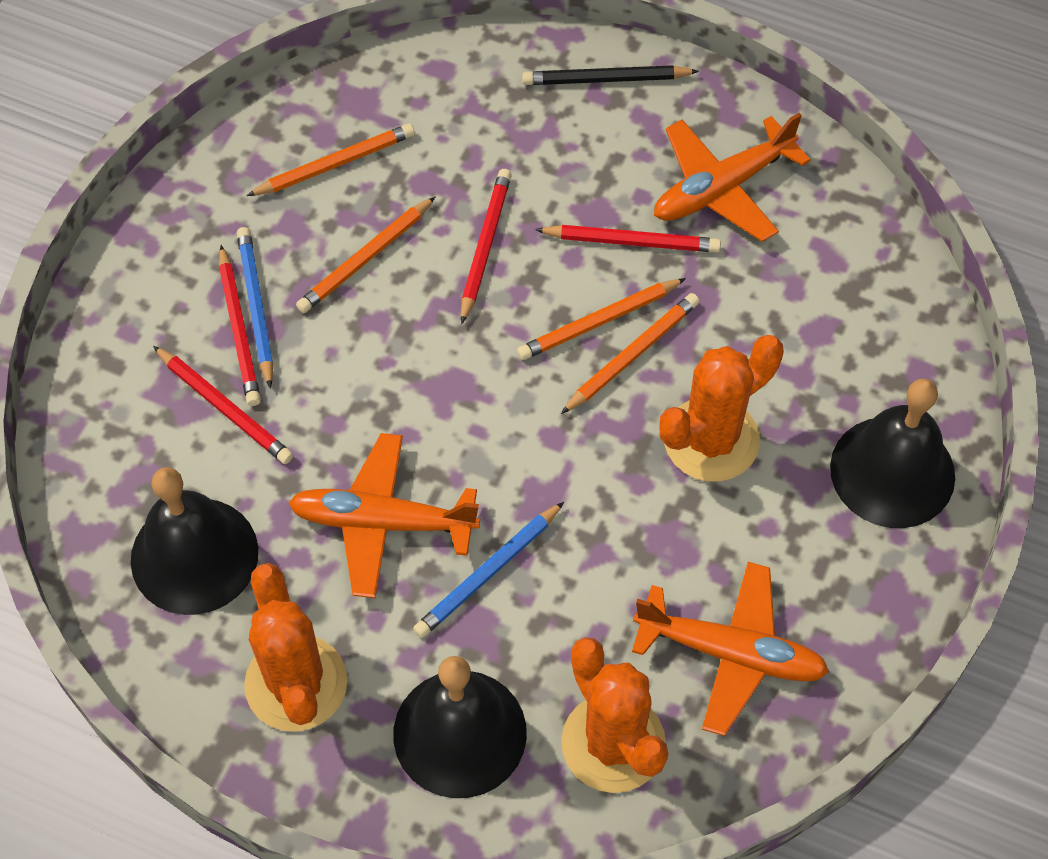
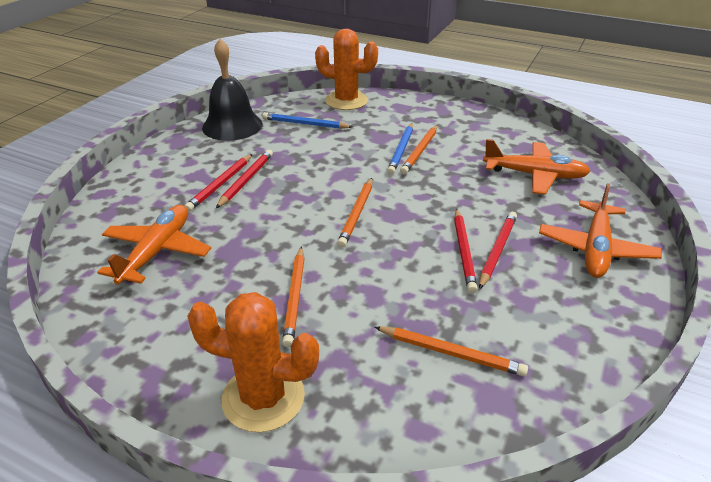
black bell: [131,467,258,615] [393,656,527,798] [830,378,955,528] = 3 -> [202,39,263,141] = 1
black pencil: [522,65,699,85] = 1 -> none = 0
orange cactus: [244,563,348,732] [561,637,668,793] [659,335,784,482] = 3 -> [187,292,319,433] [315,29,378,110] = 2

